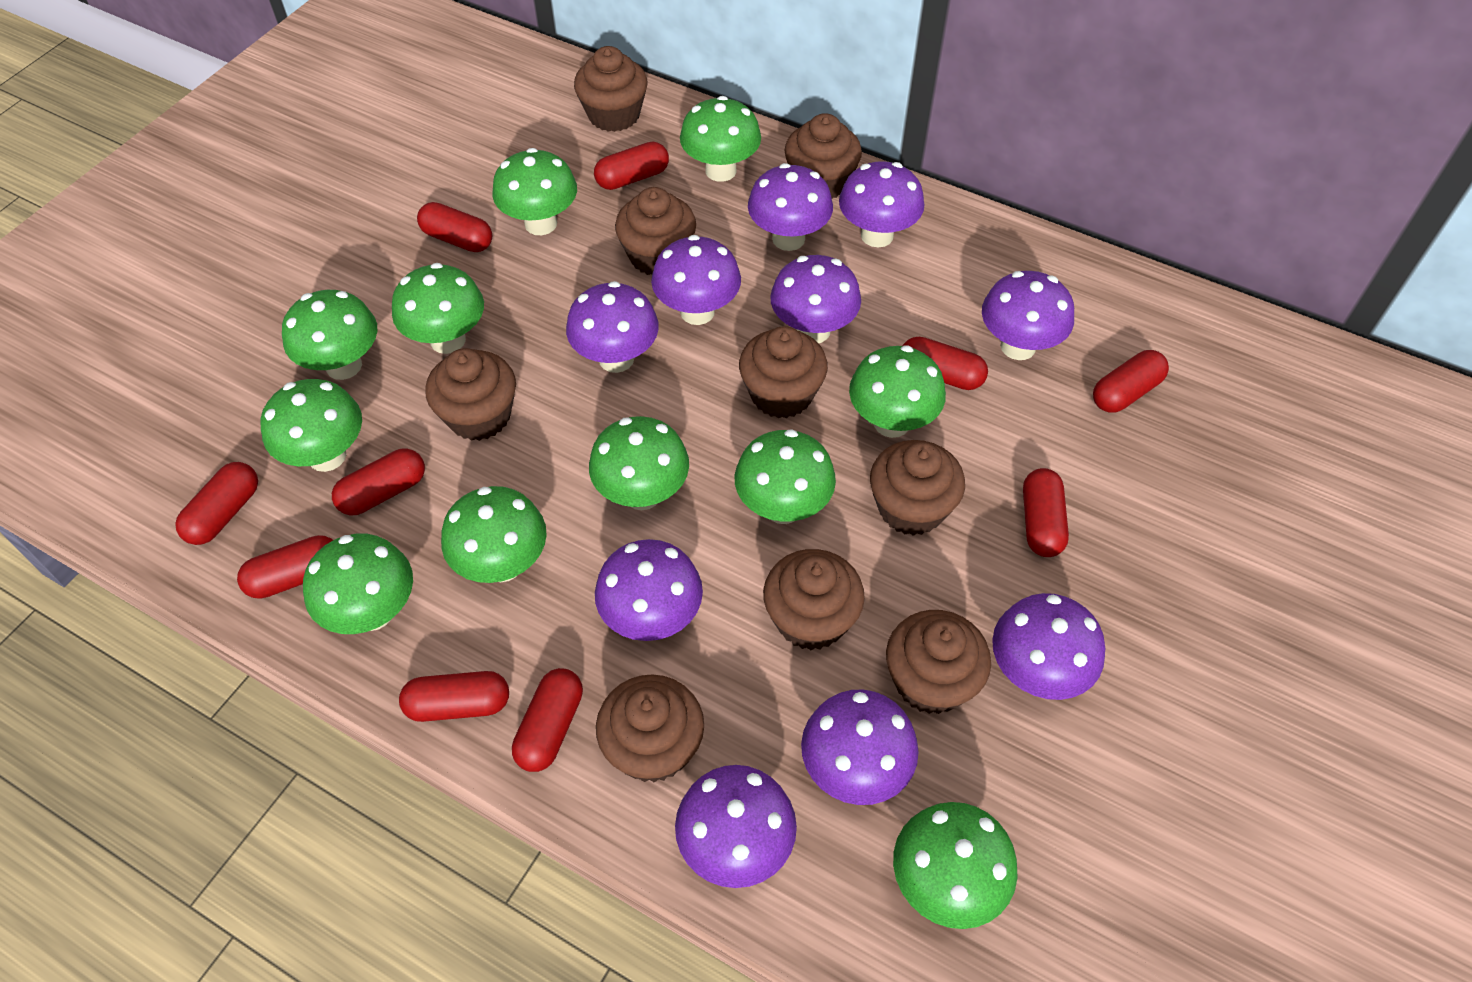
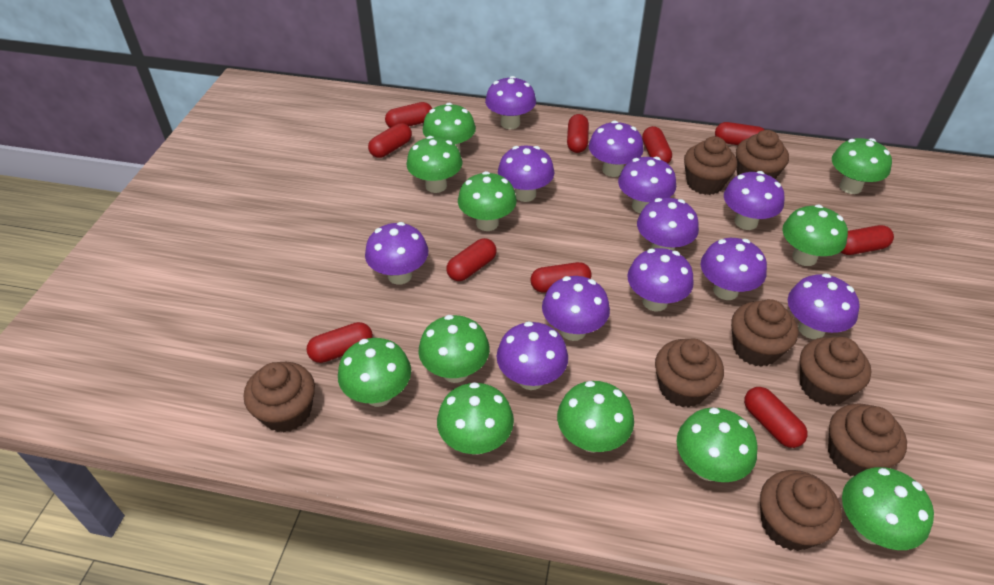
brown cupcake: [425,348,516,441] [574,46,647,132] [596,674,704,783] [615,187,696,275] [739,326,828,418] [763,549,865,650] [785,113,862,198] [870,440,965,536] [886,610,991,714] = 9 -> [244,362,315,432] [655,338,724,408] [684,136,737,195] [731,299,798,367] [736,130,789,179] [760,470,842,551] [800,337,871,406] [828,403,907,476] = 8
purple mushroom: [566,281,659,373] [595,539,703,641] [651,235,741,325] [675,765,797,888] [748,163,833,251] [770,255,861,343] [801,689,919,805] [839,161,925,247] [982,271,1074,360] [992,593,1105,700] = 10 -> [365,222,428,285] [485,76,536,129] [497,321,568,390] [498,146,554,202] [542,276,610,341] [589,121,644,177] [618,157,676,213] [627,248,694,311] [637,198,699,251] [701,238,767,300] [724,171,785,230] [788,273,859,339] = 12

